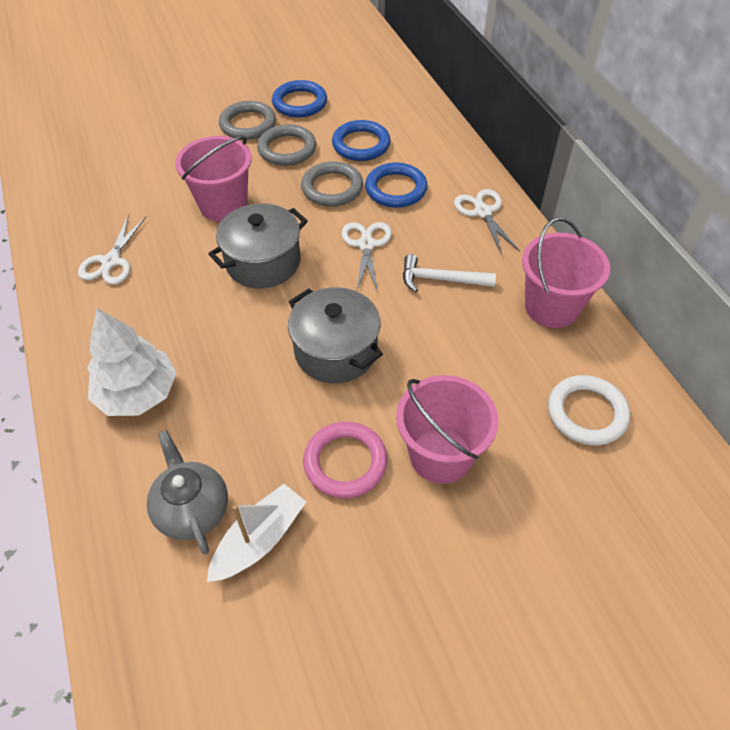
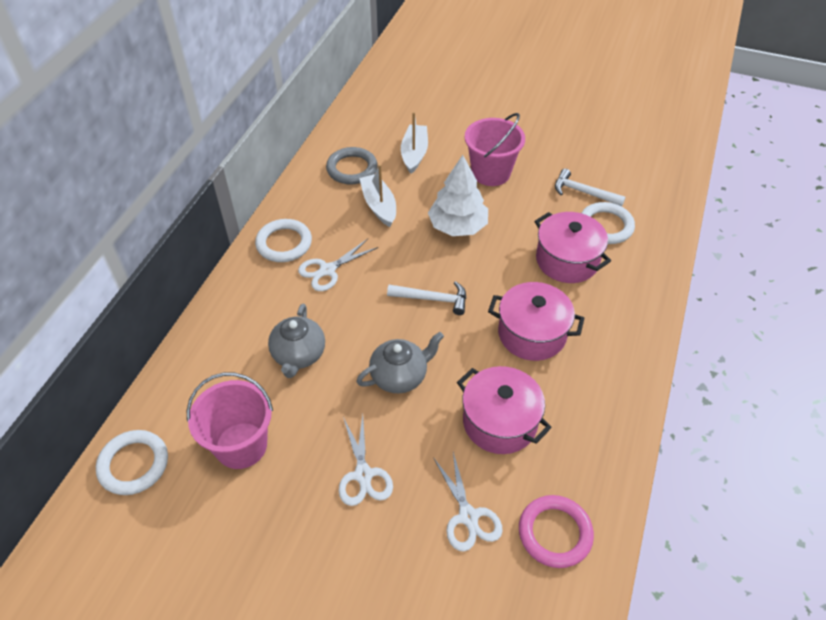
blue ring: [272,80,327,117] [332,120,391,161] [365,162,427,208] = 3 -> none = 0
grey pot: [208,203,308,288] [288,287,383,383] = 2 -> none = 0
grey ring: [219,101,276,140] [257,124,316,166] [301,161,363,207] = 3 -> [326,147,378,184] = 1
grey teapot: [147,430,228,555] = 1 -> [268,304,325,378] [356,332,444,393] = 2
pink bucket: [175,136,252,221] [396,375,499,484] [522,217,610,328] = 3 -> [187,373,273,469] [465,113,525,186] = 2
pink pot: none = 0 -> [457,366,552,454] [488,282,584,361] [534,212,611,283] = 3
white boat: [207,484,306,582] = 1 -> [359,164,396,227] [401,112,428,174] = 2
white hammer: [403,254,496,292] = 1 -> [387,281,466,315] [555,169,625,206] = 2
white ring: [548,375,630,446] = 1 -> [96,430,168,495] [255,219,312,262] [582,202,635,244] = 3

